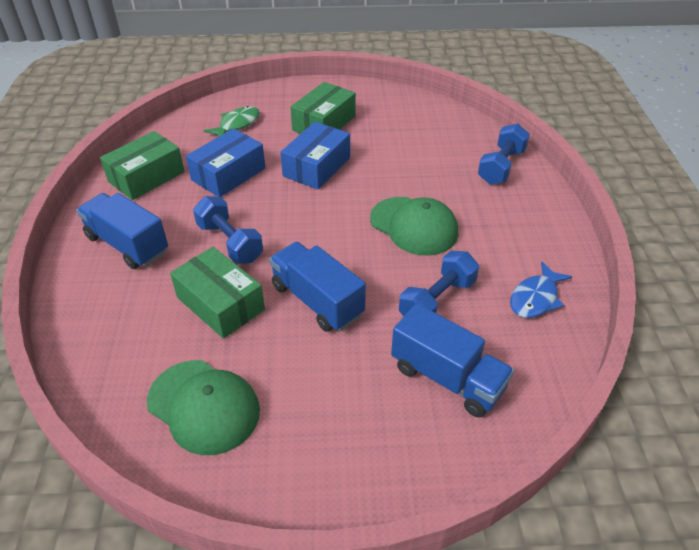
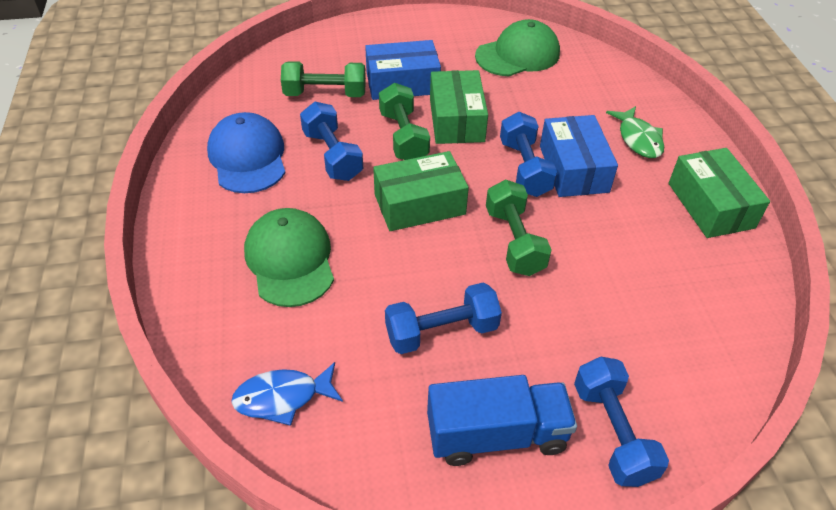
blue cap: none = 0 -> [207,112,286,193] = 1
blue dumbbell: [193,196,263,264] [399,251,479,316] [478,123,530,184] = 3 -> [300,102,363,181] [385,283,502,354] [500,112,557,197] [574,357,669,487] = 4
blue truck: [76,193,168,269] [269,242,366,332] [391,303,514,417] = 3 -> [427,375,577,466] = 1
green dumbbell: none = 0 -> [281,61,366,97] [379,83,430,160] [486,179,551,276] = 3

